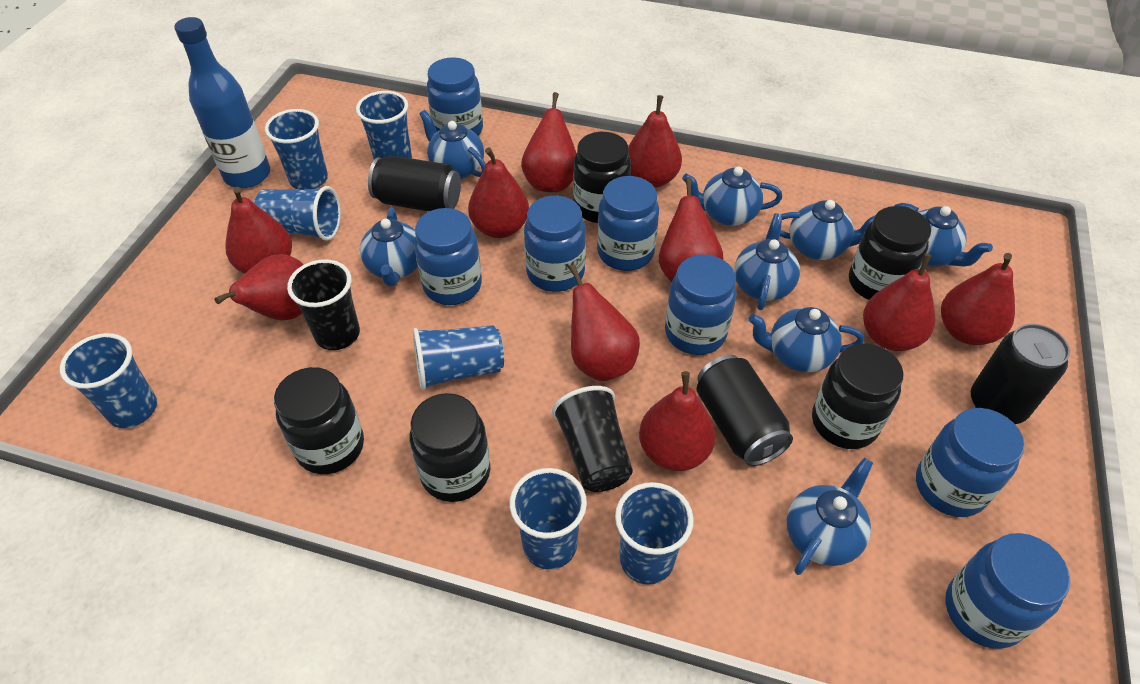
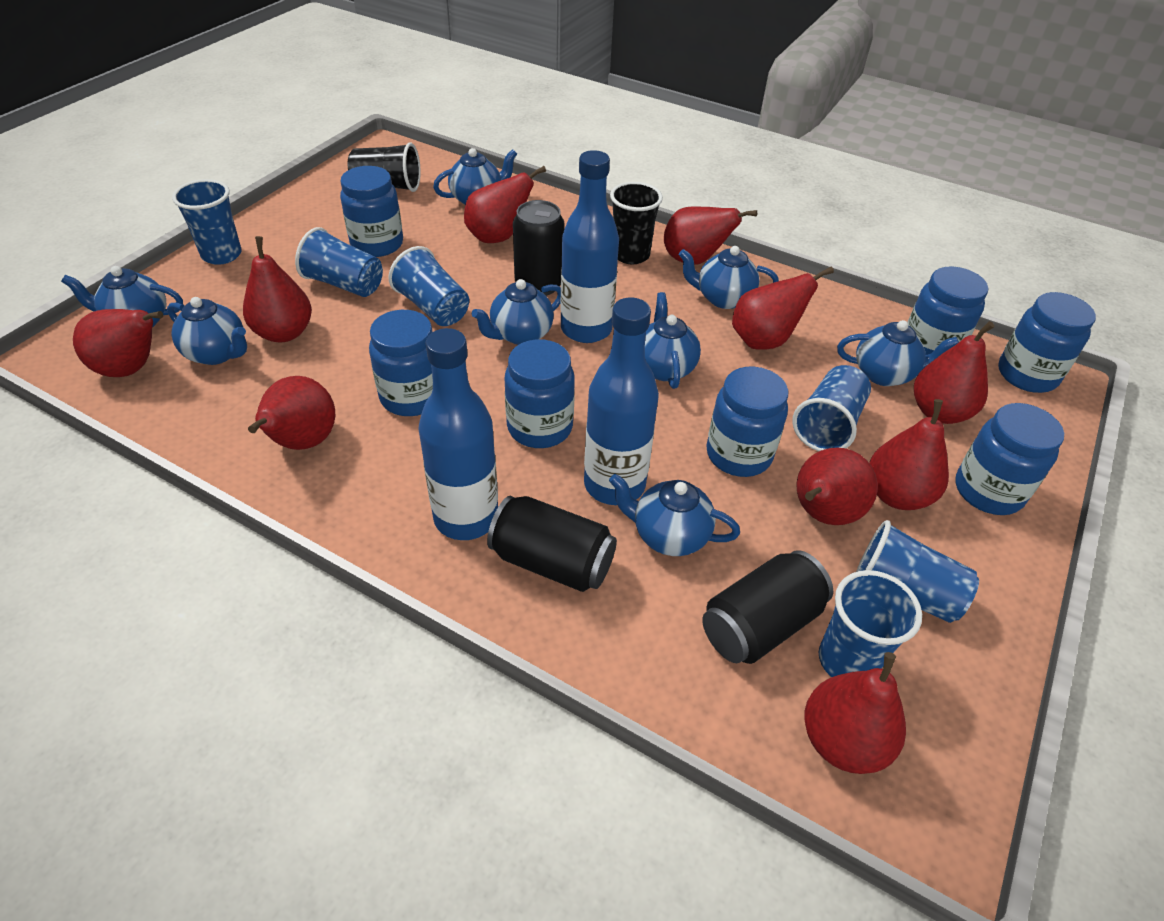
black jar: [274,367,364,474] [410,393,491,502] [573,132,631,223] [812,343,904,449] [849,206,931,300] = 5 -> none = 0
blue bottle: [174,17,270,188] = 1 -> [418,328,498,540] [560,150,619,343] [584,298,659,505] = 3
blue cup: [60,333,157,428] [254,186,341,241] [265,109,328,190] [356,91,412,159] [413,325,504,390] [510,468,587,570] [615,482,694,585] = 7 -> [172,179,242,265] [295,227,383,297] [388,246,469,326] [792,365,871,451] [819,570,922,677] [856,520,979,623] = 6

